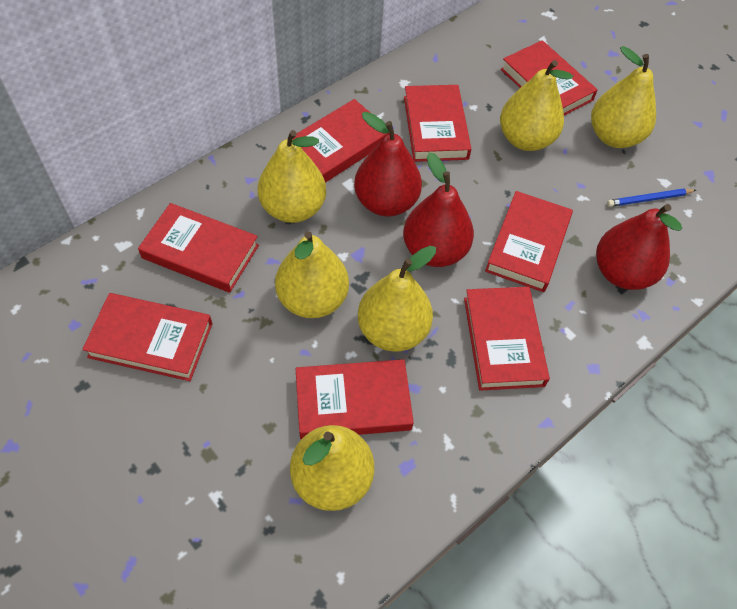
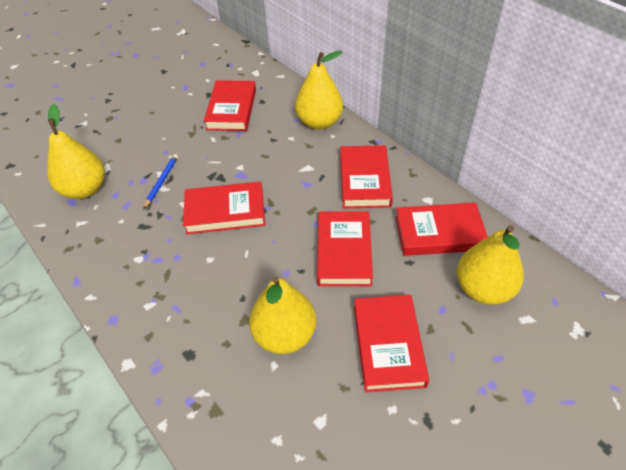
red book: [82,293,212,381] [138,203,259,293] [292,99,390,183] [295,359,414,439] [404,85,471,162] [464,287,550,391] [485,191,573,292] [501,40,598,116] = 8 -> [183,182,265,234] [204,80,256,131] [317,211,373,286] [340,145,393,208] [354,295,429,392] [395,203,488,256] = 6
red pear: [354,112,422,216] [403,152,474,267] [596,204,682,290] = 3 -> none = 0
yellow pear: [258,130,326,223] [275,231,349,318] [290,425,374,511] [358,246,436,352] [500,60,573,151] [591,46,656,148] = 6 -> [48,104,105,199] [249,276,317,354] [295,50,343,130] [457,225,524,305] = 4

